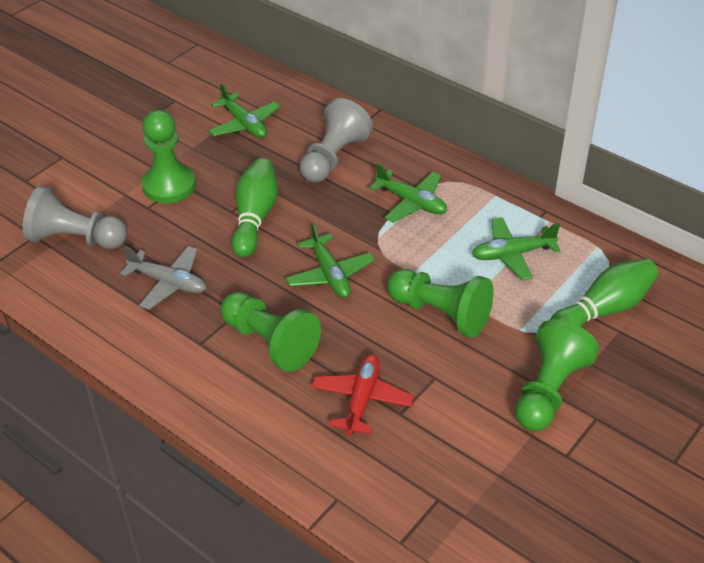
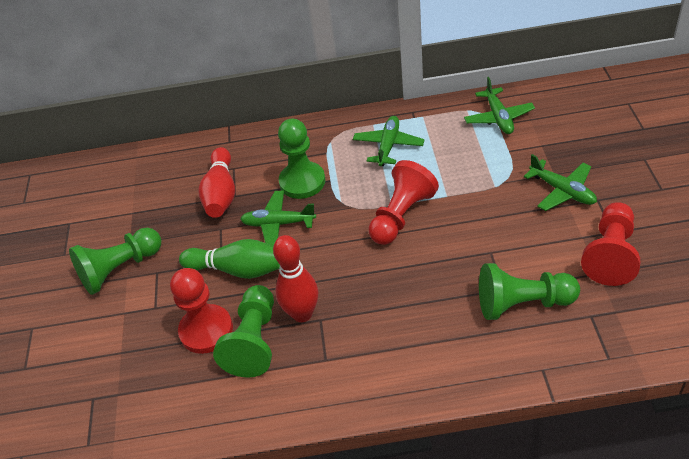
green bowling pin: [232,158,278,258] [550,258,658,327] = 2 -> [179,239,280,279] = 1
grey pawn: [23,186,127,249] [300,98,373,183] = 2 -> none = 0
grey plane: [120,246,206,310] = 1 -> none = 0
red bowling pin: none = 0 -> [198,147,235,218] [273,235,318,322] = 2
red pawn: none = 0 -> [170,268,233,354] [368,160,439,245] [581,202,640,286] = 3
red plane: [312,354,414,435] = 1 -> none = 0

